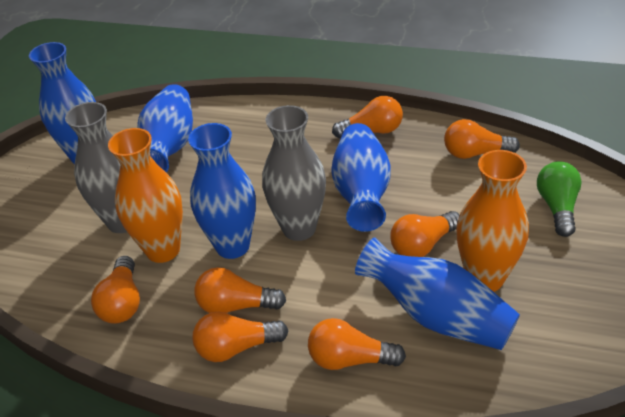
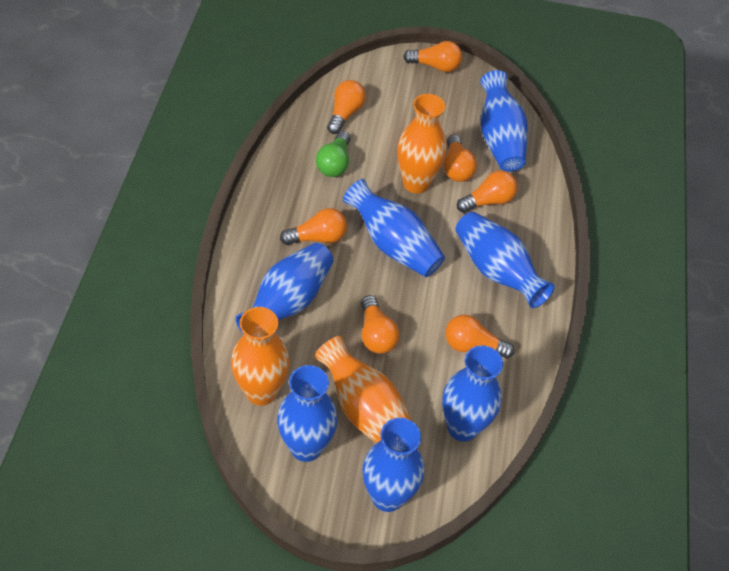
blue vase: [29,42,96,164] [137,84,193,173] [188,123,256,259] [331,123,391,232] [355,238,520,350] = 5 -> [235,243,333,334] [277,365,338,462] [343,179,445,277] [363,418,424,512] [442,345,503,442] [455,212,555,308] [480,70,528,172] = 7
grey vase: [65,102,127,233] [262,105,326,241] = 2 -> none = 0
orange vase: [108,128,183,263] [456,150,529,292] = 2 -> [231,307,290,406] [314,336,412,443] [397,94,447,193] = 3

